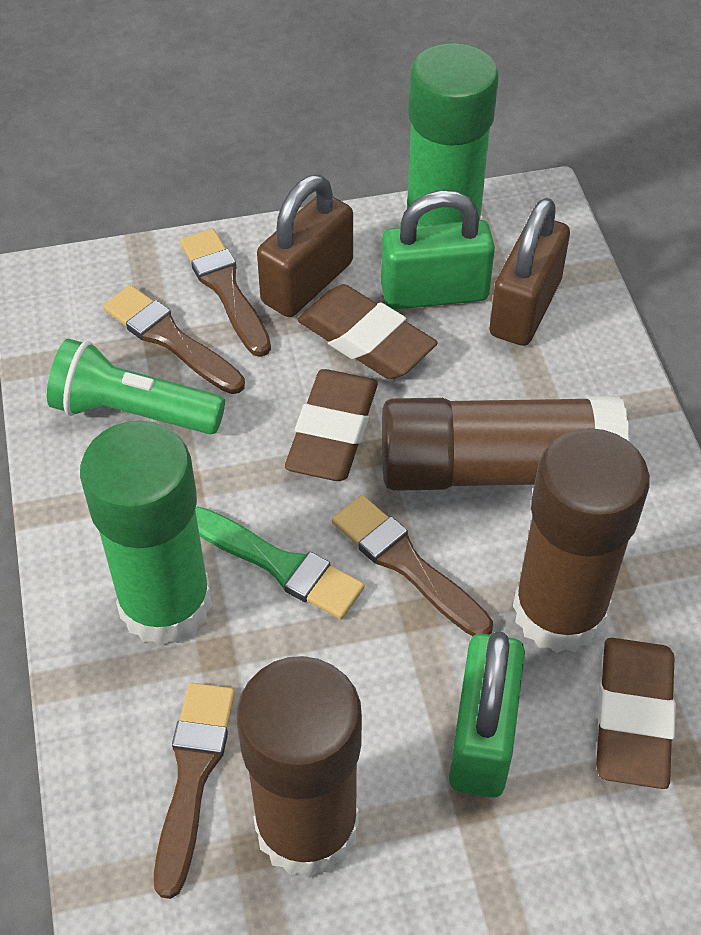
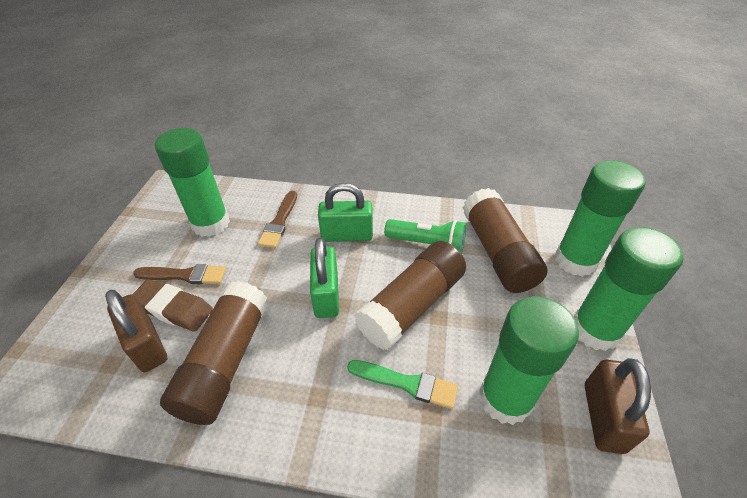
brown brush: [103,285,245,394] [154,683,235,899] [180,228,271,357] [332,495,493,636] = 4 -> [133,264,226,284] [258,191,297,248] = 2
brown eraser: [285,369,378,481] [297,284,438,379] [596,638,676,789] = 3 -> [132,279,213,332] = 1
green glue stick: [80,420,212,646] [405,43,499,226] = 2 -> [155,128,230,237] [479,296,579,425] [555,160,646,276] [573,227,684,351] = 4

